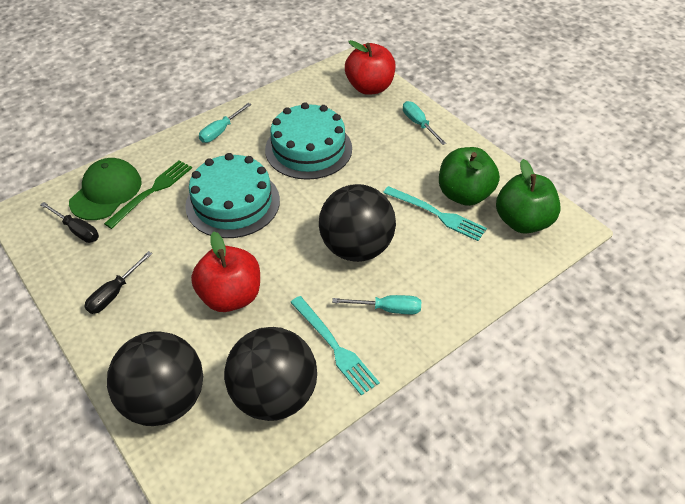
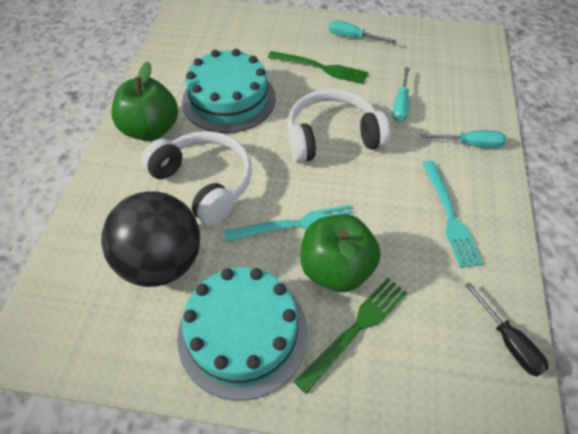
black ball: [107,331,203,426] [224,327,317,421] [319,184,396,262] = 3 -> [101,191,200,287] = 1
black screwdriver: [40,202,99,243] [84,251,152,314] = 2 -> [465,282,549,377] = 1
green cap: [69,158,142,220] = 1 -> none = 0
green fork: [104,160,192,229] = 1 -> [268,51,369,84] [294,278,407,394] = 2
red apple: [191,232,260,312] [345,40,396,95] = 2 -> none = 0
white headphones: none = 0 -> [141,131,252,226] [288,89,390,163] = 2

